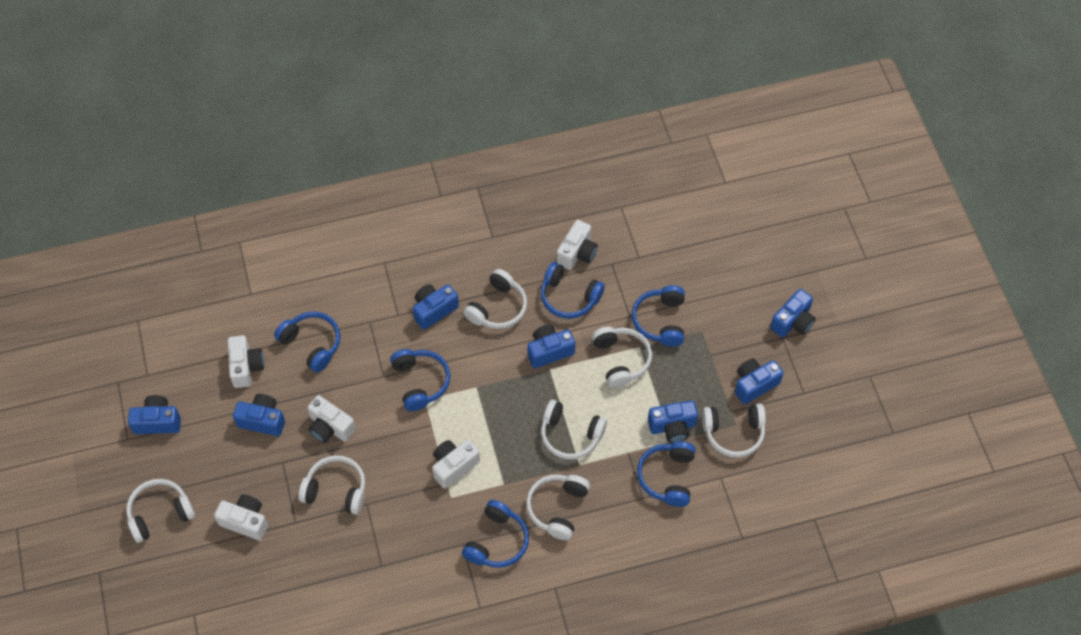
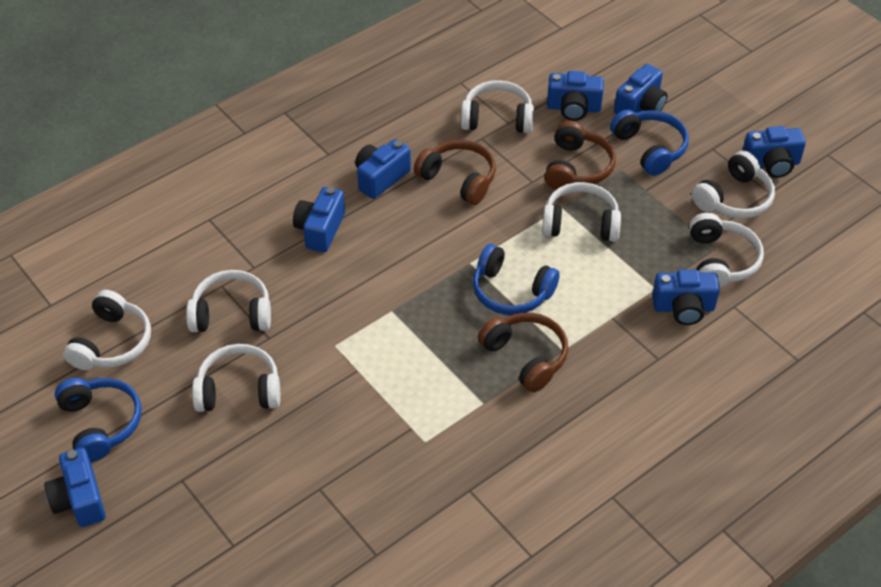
blue headphones: [274,311,340,372] [390,349,451,411] [462,500,529,568] [541,262,605,319] [632,285,685,347] [637,441,695,507] = 6 -> [55,378,142,462] [473,244,560,315] [610,110,689,176] = 3
brown headphones: none = 0 -> [414,140,496,205] [478,313,568,392] [545,121,616,190] = 3
white camera: [214,494,268,540] [228,335,264,388] [307,395,356,443] [432,440,480,489] [556,220,598,270] = 5 -> none = 0

